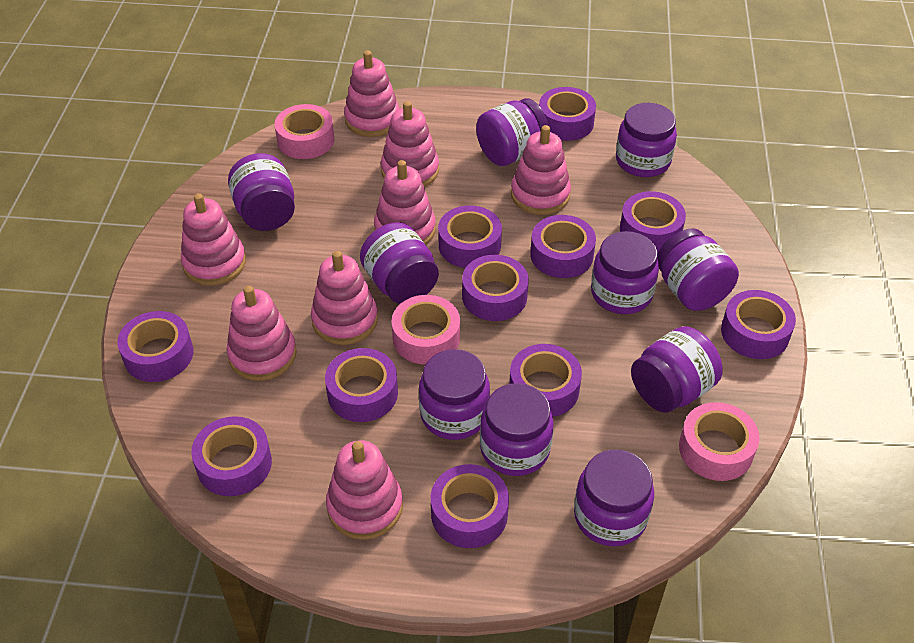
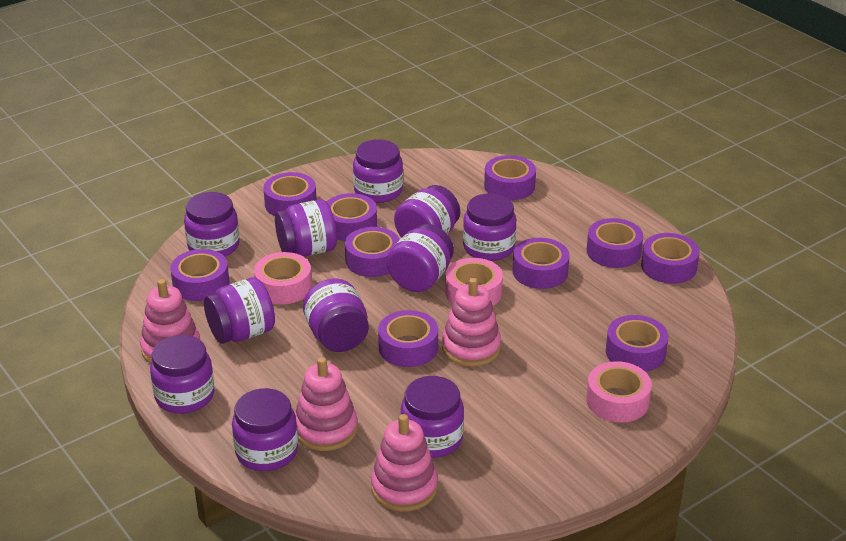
pink stacking toy: [181,193,246,286] [226,286,297,381] [311,251,378,345] [326,440,403,540] [344,51,400,137] [374,160,436,244] [381,101,439,187] [511,125,571,215] = 8 -> [140,279,200,364] [295,357,358,451] [371,414,438,512] [442,278,501,366] = 4
purple jar: [228,153,295,231] [360,222,439,304] [419,349,490,440] [476,98,548,166] [480,383,553,476] [574,450,654,547] [591,231,659,314] [616,103,677,177] [631,326,723,413] [657,228,739,311] = 10 -> [150,335,215,414] [184,192,239,257] [204,277,275,344] [232,388,298,471] [275,199,337,257] [303,278,369,352] [353,139,403,203] [387,224,454,292] [394,185,460,238] [400,376,464,458] [463,193,516,261] = 11
purple tape: [117,311,193,382] [191,416,272,496] [325,348,398,422] [431,464,509,548] [438,206,502,268] [462,255,529,321] [509,344,582,417] [530,215,596,278] [539,87,596,141] [620,191,686,252] [721,290,796,359] = 11 -> [170,249,229,301] [263,172,317,216] [327,193,377,241] [345,227,400,277] [378,310,438,367] [484,155,536,200] [513,238,570,289] [587,218,643,268] [606,315,669,372] [641,233,700,284] = 10

